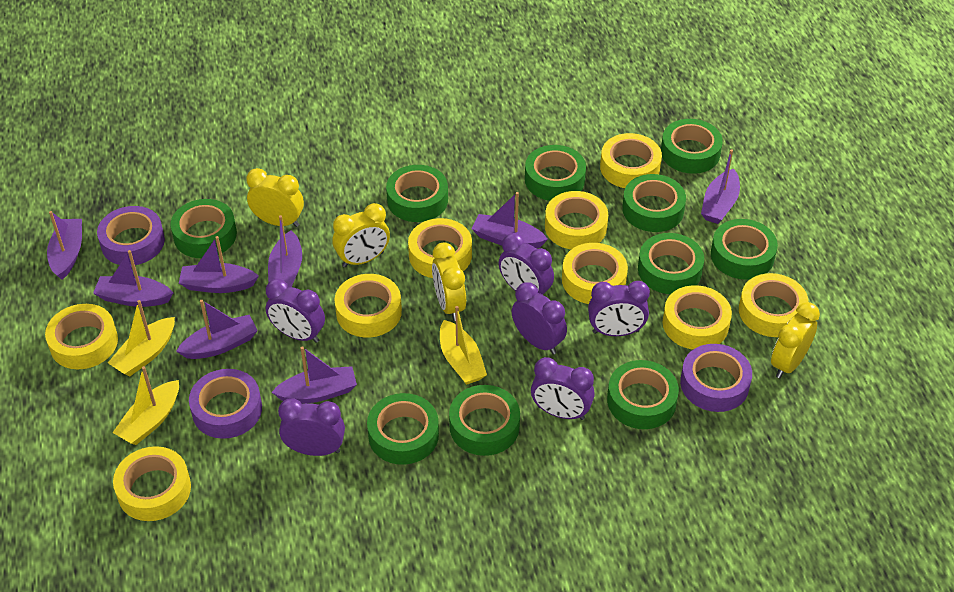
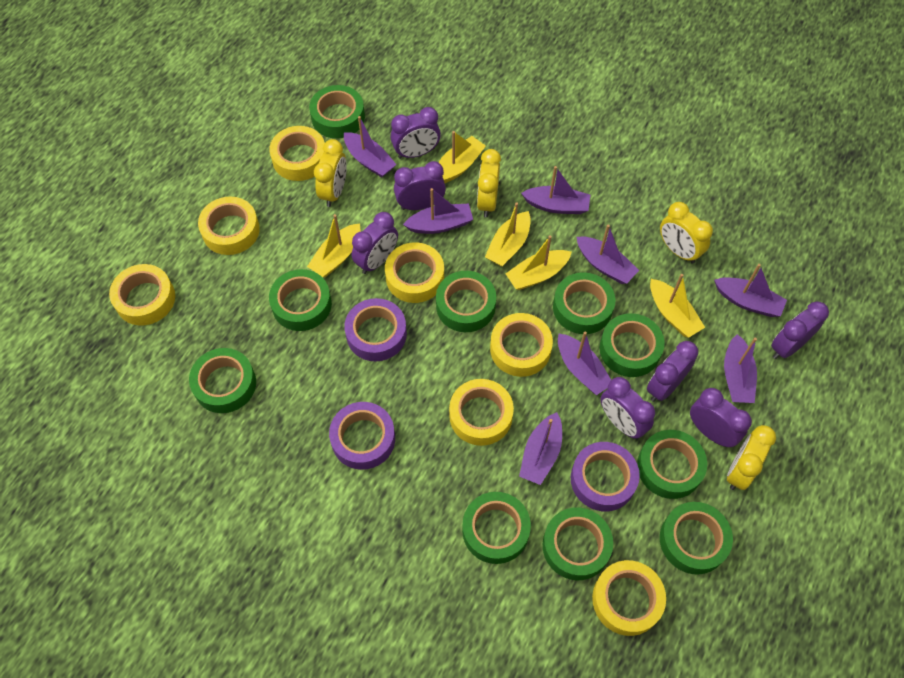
purple clock: [266,279,325,343] [278,398,345,456] [499,233,554,295] [512,282,567,354] [531,357,595,420] [588,281,650,336] = 6 -> [352,212,398,274] [391,107,441,159] [394,161,446,210] [600,377,655,439] [647,341,698,402] [690,388,752,447] [771,301,829,359] = 7
yellow boat: [108,300,175,376] [112,366,179,445] [440,306,487,385] = 3 -> [307,214,360,277] [438,131,486,183] [485,202,531,266] [505,235,572,290] [650,274,705,338] = 5
yellow tape: [45,304,118,369] [113,446,191,521] [334,274,402,338] [408,218,472,278] [545,191,608,249] [562,243,628,304] [600,133,662,188] [663,285,732,349] [739,273,808,337] = 9 -> [109,264,175,325] [198,197,260,255] [269,126,325,181] [385,242,444,303] [449,379,514,446] [490,313,553,377] [592,560,666,636] = 7

